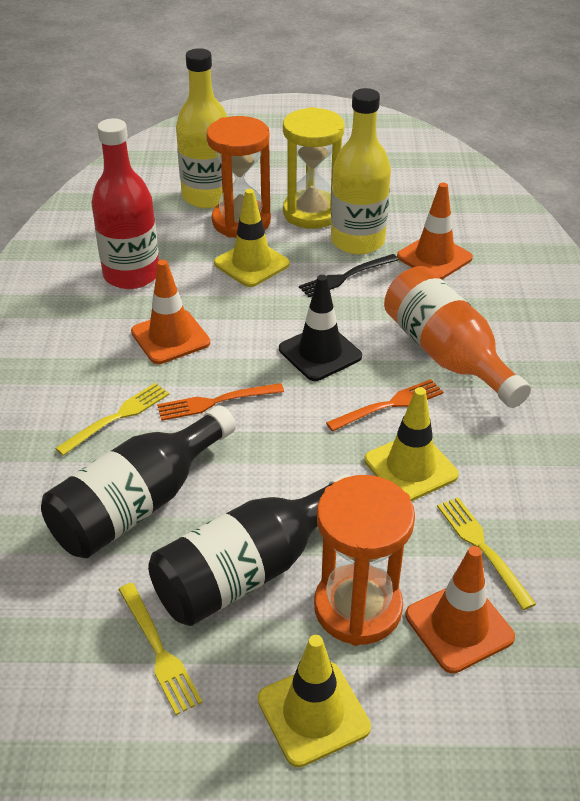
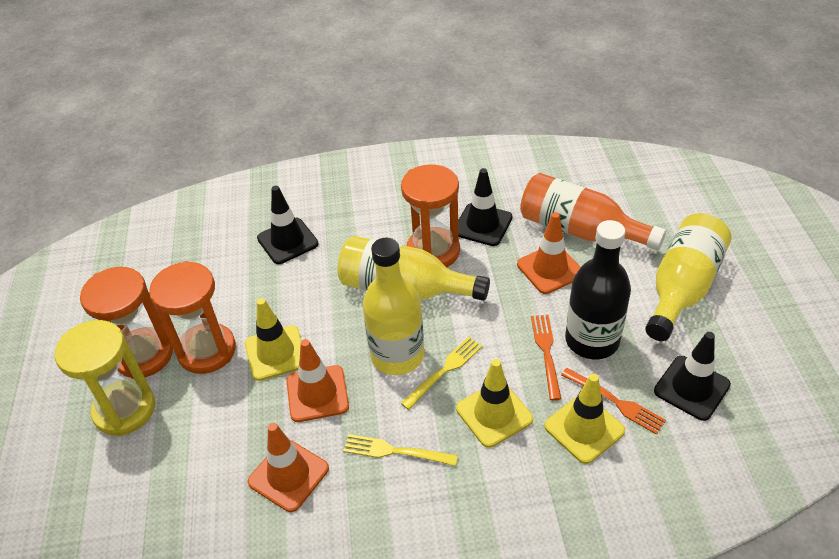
black bottle: [41,405,236,558] [148,474,350,626] = 2 -> [565,220,631,359] = 1
black fork: [299,254,399,297] = 1 -> none = 0
black traffic cone: [279,275,362,381] = 1 -> [257,186,319,264] [458,168,512,246] [654,332,731,421] = 3
orange hourglass: [206,116,271,238] [314,475,415,646] = 2 -> [80,267,173,379] [149,261,236,374] [401,164,460,268] = 3
red bottle: [91,118,159,289] = 1 -> none = 0
yellow bottle: [176,48,233,208] [331,88,391,255] = 2 -> [337,236,490,301] [363,238,424,375] [645,213,731,341] = 3
yellow fork: [55,383,169,456] [118,583,203,715] [437,497,536,610] = 3 -> [343,434,458,466] [401,337,483,410] = 2

